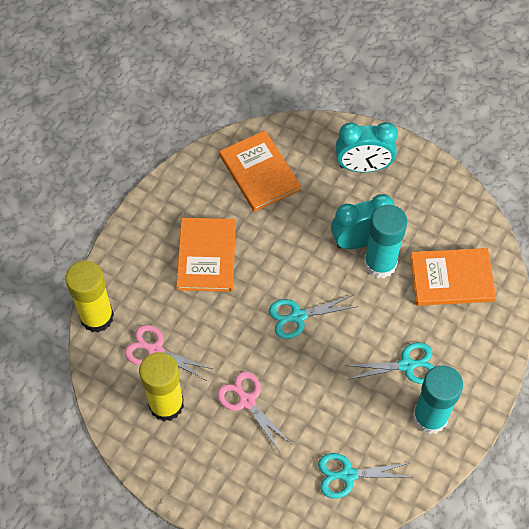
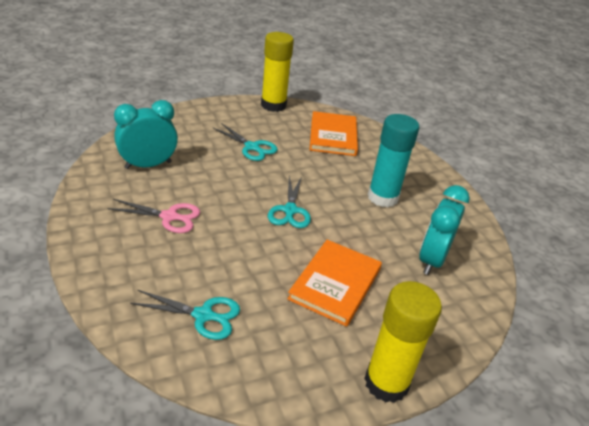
orange book: [176,218,236,292] [219,130,301,212] [410,248,496,306] = 3 -> [287,240,382,327] [310,111,358,156] = 2
pink scissors: [125,325,212,381] [217,371,291,452] = 2 -> [107,199,200,233] = 1
turquoise glue stick: [364,205,407,278] [413,365,463,434] = 2 -> [368,114,419,207] = 1

